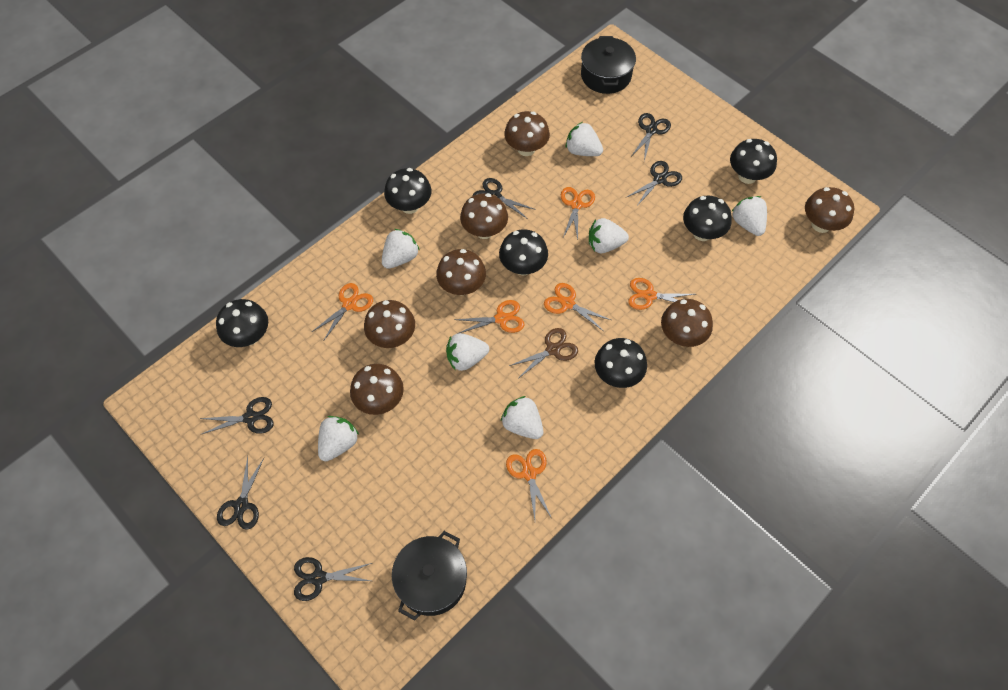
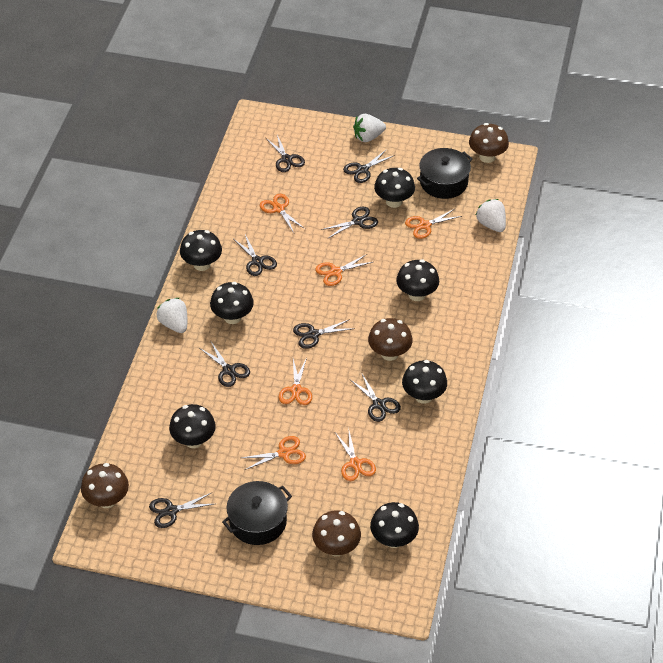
black mushroom: [216,299,268,347] [384,168,431,214] [499,229,548,275] [595,338,647,388] [683,196,732,241] [730,139,777,184] = 6 -> [169,404,216,448] [180,230,222,271] [210,282,254,324] [370,502,419,548] [374,168,415,208] [396,259,439,301] [402,360,447,404] = 7
black scissors: [199,397,274,434] [217,456,264,530] [294,557,372,601] [473,178,536,219] [627,161,682,207] [632,113,671,161] = 6 -> [149,493,214,528] [200,342,250,387] [234,235,277,276] [266,135,305,172] [293,319,355,349] [321,207,378,239] [343,149,395,183] [351,374,401,422] = 8
brown mushroom: [350,364,404,415] [364,300,415,348] [436,249,486,295] [460,193,508,239] [504,111,550,156] [661,299,713,347] [805,187,854,233] = 7 -> [81,463,129,508] [312,511,361,556] [368,318,412,361] [469,123,509,163] = 4
brown scissors: [509,328,578,378] = 1 -> none = 0
white strawberry: [318,416,359,461] [382,229,420,269] [446,333,489,371] [501,396,543,439] [566,122,603,156] [589,218,629,253] [731,196,767,236] = 7 -> [157,298,187,333] [353,114,386,142] [476,199,506,232] = 3

